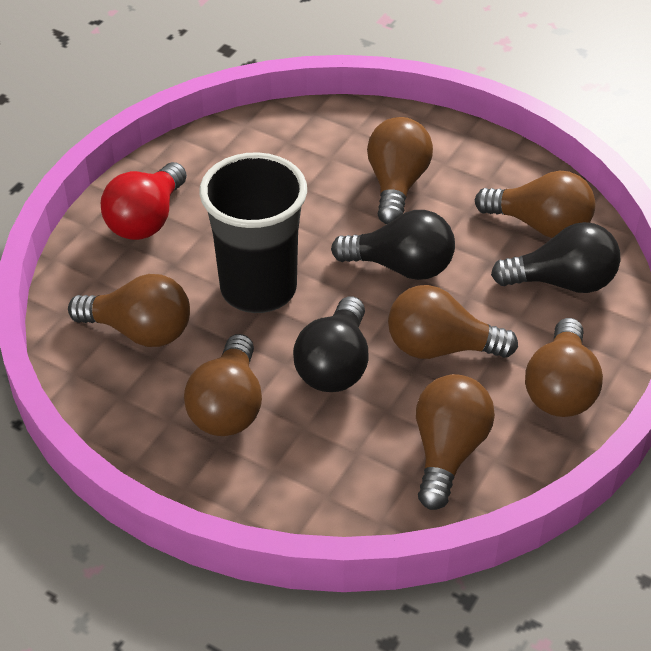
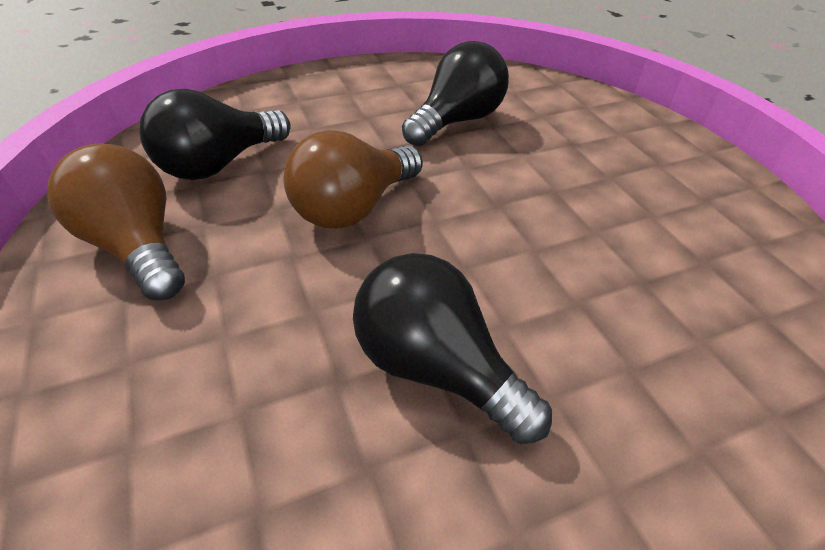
black cup: [199,152,307,313] = 1 -> none = 0
brown light bulb: [68,274,190,347] [184,334,262,436] [367,117,433,224] [388,285,518,359] [416,374,495,510] [475,171,595,238] [525,318,603,417] = 7 -> [48,143,185,301] [284,130,423,229] = 2
red light bulb: [101,162,187,240] = 1 -> none = 0

